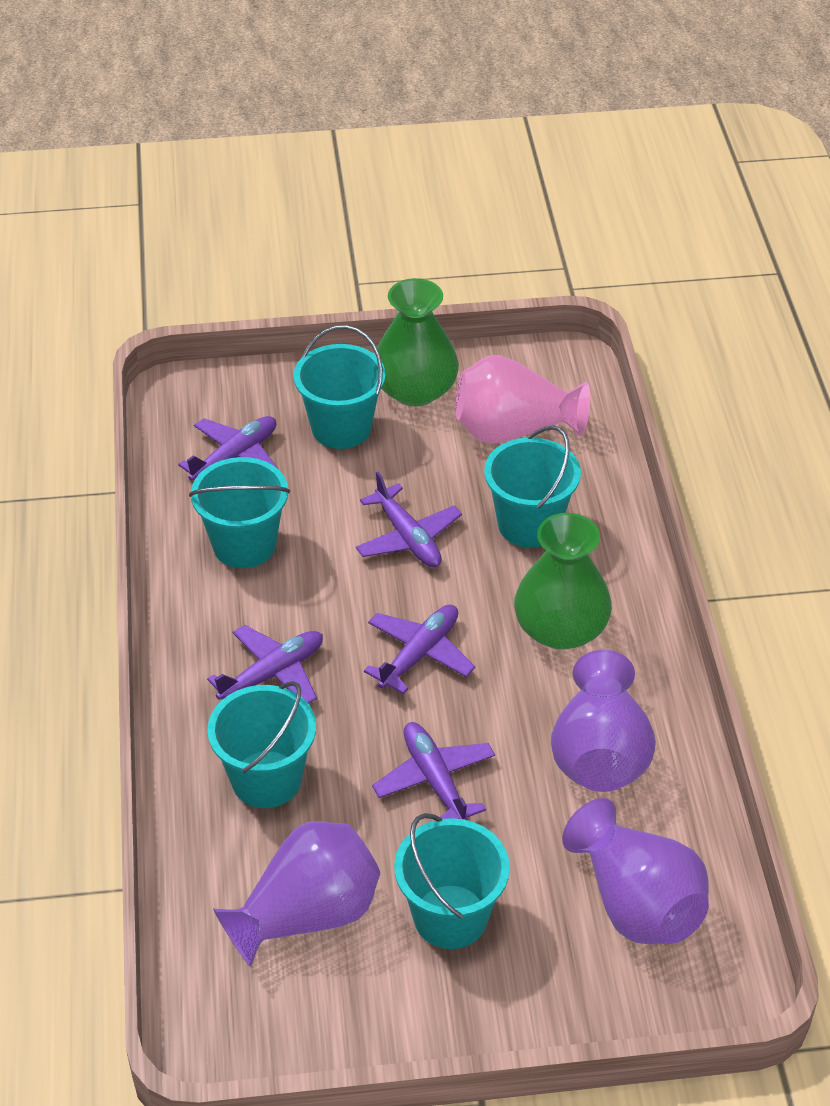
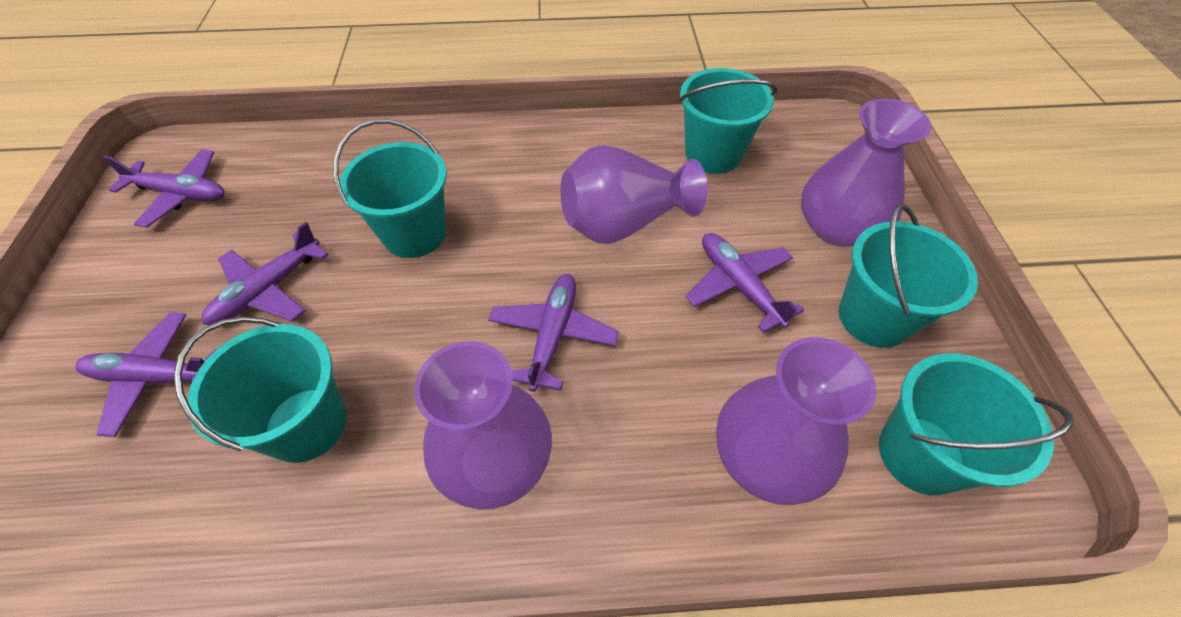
green vase: [375,278,459,407] [514,513,612,650] = 2 -> none = 0
pink vase: [456,355,590,444] = 1 -> none = 0
purple vase: [213,821,380,967] [551,650,656,792] [562,798,709,944] = 3 -> [414,341,552,510] [560,145,707,244] [716,337,876,505] [801,99,932,247] = 4

